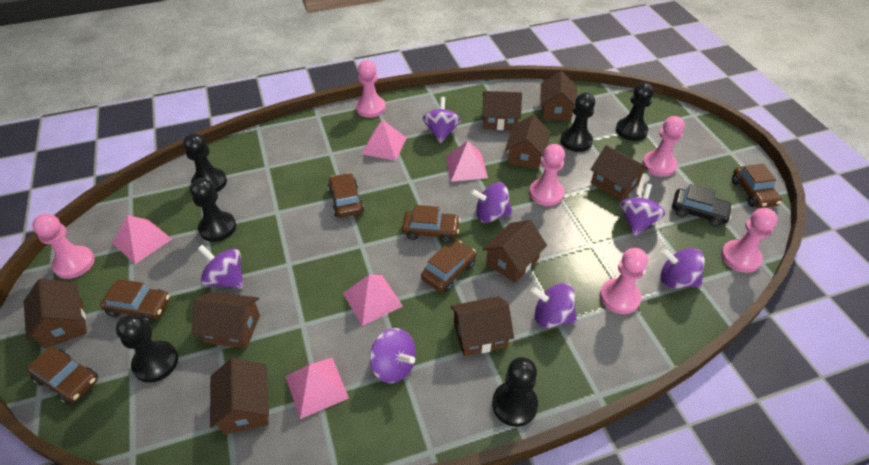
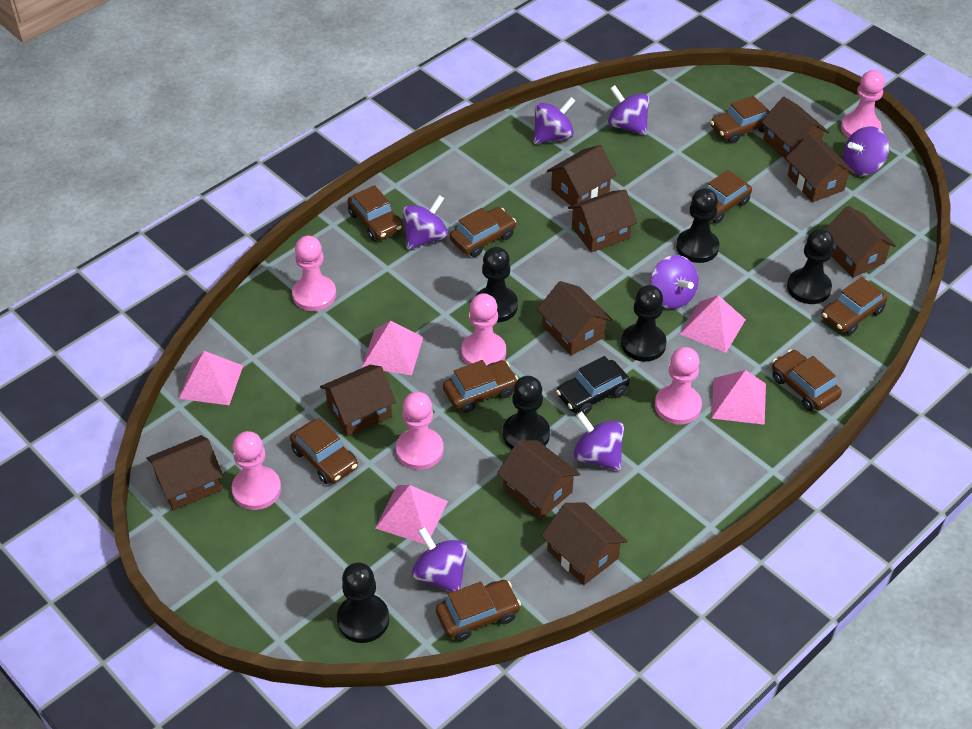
brown car: [27,346,98,405] [100,279,170,323] [328,173,364,217] [402,205,460,243] [421,241,476,292] [732,164,782,208] = 6 -> [290,418,358,484] [348,185,403,241] [436,580,521,641] [443,360,518,413] [450,207,516,257] [690,170,752,224] [710,96,770,144] [772,350,842,411] [821,277,887,335] = 9
brown house: [24,279,87,349] [192,292,260,348] [210,358,269,435] [450,296,514,356] [482,91,522,130] [482,220,547,283] [505,115,551,170] [540,71,577,121] [590,145,648,201] = 9 -> [146,435,223,510] [320,365,396,436] [497,440,580,519] [537,281,613,356] [541,502,627,585] [547,145,616,206] [568,190,637,253] [761,97,829,162] [786,133,855,202] [825,206,896,278] = 10

